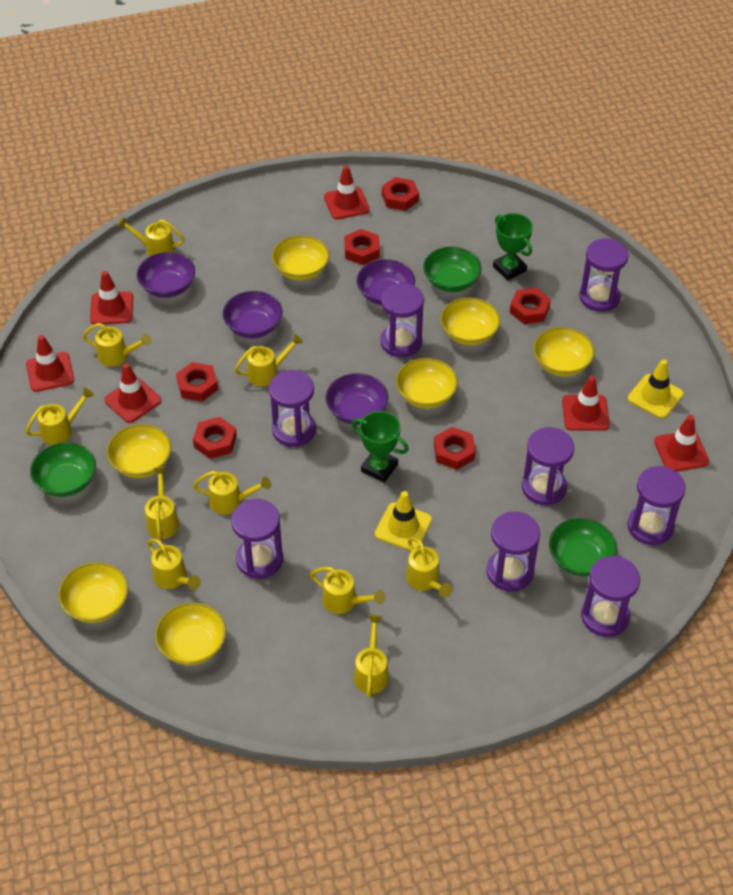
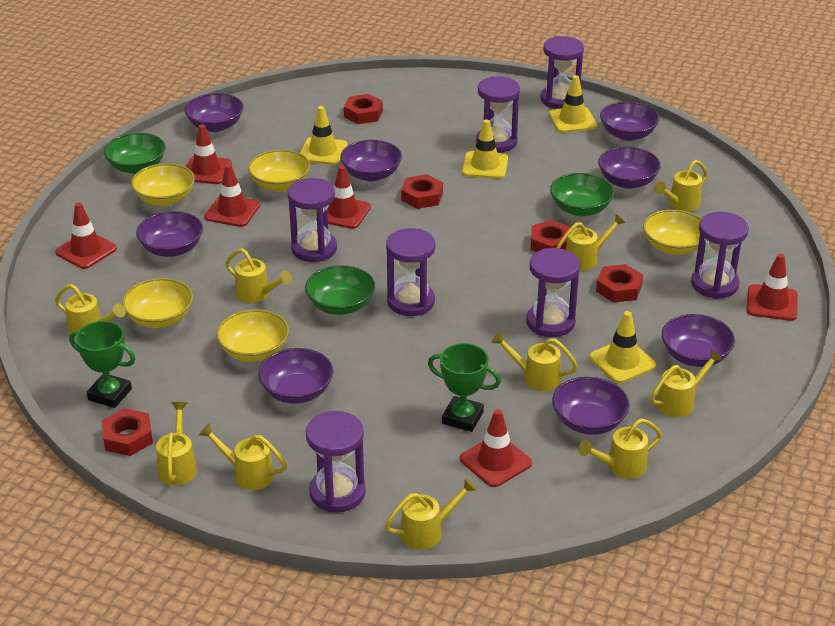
purple bowl: [137,252,195,298] [223,291,282,338] [326,373,388,425] [357,259,415,305] = 4 -> [136,211,203,257] [185,93,244,132] [258,348,333,404] [340,140,402,181] [552,377,630,435] [598,147,661,189] [600,101,660,141] [662,314,735,367] = 8
purple hourglass: [231,499,283,579] [269,370,316,447] [380,283,424,357] [487,511,540,592] [522,427,574,506] [579,238,628,312] [581,556,640,637] [627,466,686,545] = 8 -> [288,178,337,262] [306,411,366,513] [386,228,435,316] [476,76,520,153] [526,248,580,337] [540,36,584,109] [691,212,749,299] = 7
red nut: [176,362,218,402] [193,417,237,459] [344,229,380,265] [382,177,419,211] [434,427,476,470] [510,288,551,324] = 6 -> [102,408,153,456] [344,94,383,124] [401,174,443,209] [531,220,570,252] [596,264,643,303] = 5
yellow bowl: [58,562,129,623] [107,424,172,478] [155,602,226,666] [272,235,330,281] [396,358,458,409] [440,298,501,345] [533,327,595,377] = 7 -> [122,278,193,328] [131,163,195,206] [216,309,289,362] [248,149,310,192] [643,209,702,255] = 5
yellow traffic cone: [375,491,432,551] [628,359,684,419] = 2 -> [300,106,348,165] [462,119,508,179] [549,75,597,133] [589,311,656,383] = 4

